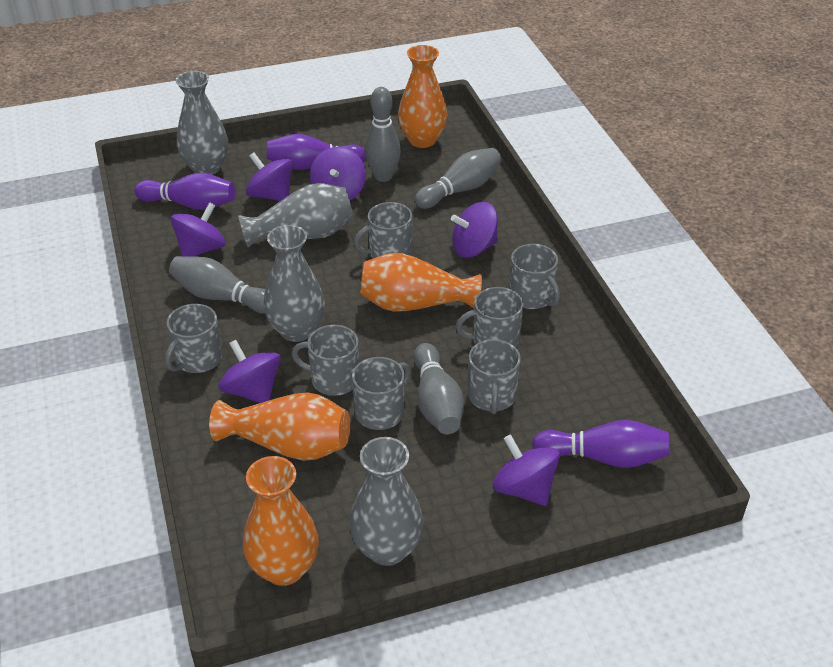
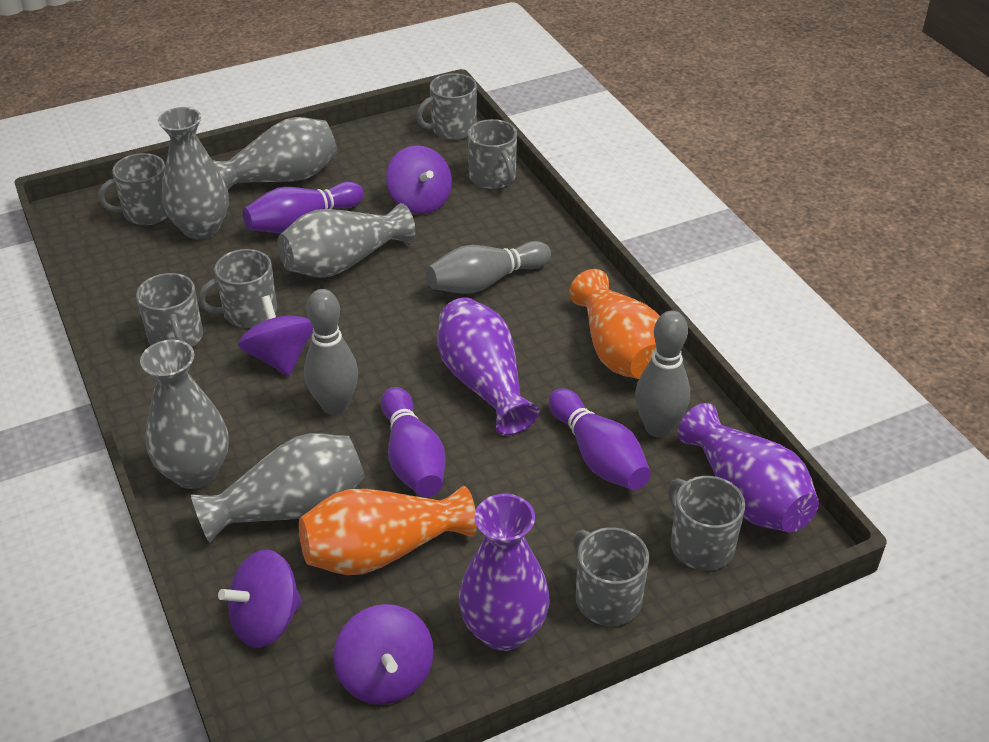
grey bowling pin: [169,256,266,314] [365,87,401,182] [414,343,464,434] [415,148,502,209] = 4 -> [304,289,358,415] [426,241,551,294] [635,311,690,438] = 3
grey vase: [176,71,228,175] [238,183,353,248] [264,225,325,342] [349,437,424,566] = 4 -> [140,340,229,489] [158,107,229,240] [191,433,365,543] [212,117,338,189] [278,203,415,278] = 5
orange vase: [209,392,350,461] [243,456,319,586] [360,253,482,312] [398,45,447,148] = 4 -> [299,486,477,575] [569,269,660,379] = 2
purple spinning top: [171,202,226,256] [219,340,281,403] [246,153,293,201] [310,147,366,200] [451,202,498,258] [493,435,560,506] = 6 -> [218,550,302,648] [238,295,313,376] [333,604,434,705] [386,145,452,214] = 4
purple vase: none = 0 -> [438,297,540,436] [459,494,550,651] [678,403,819,532] = 3

